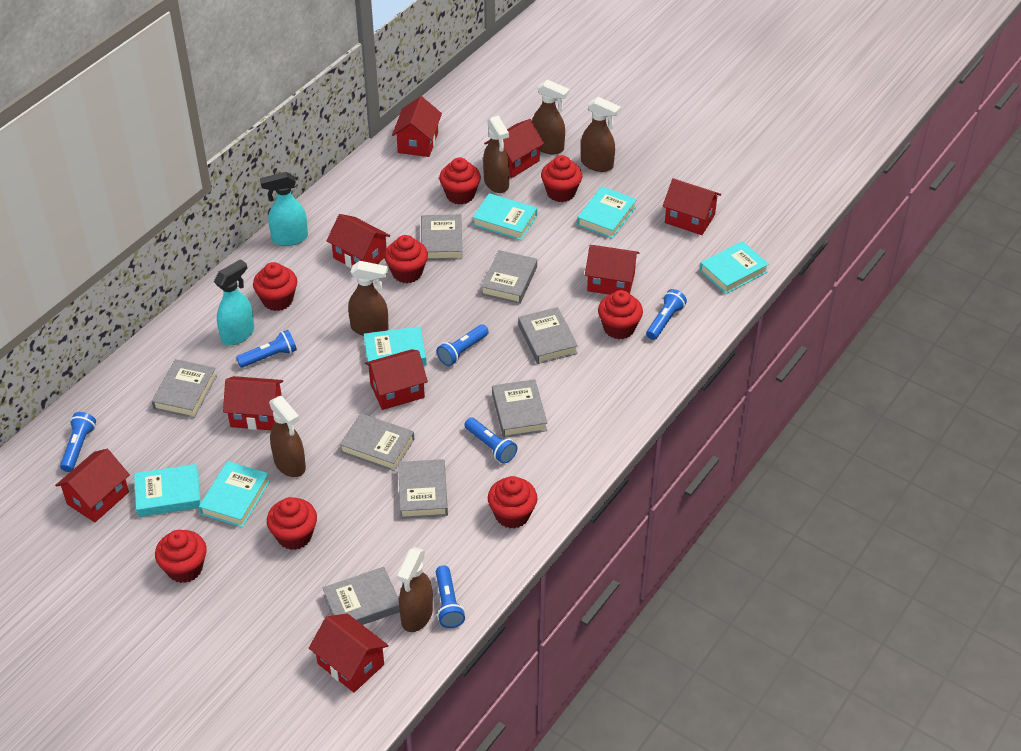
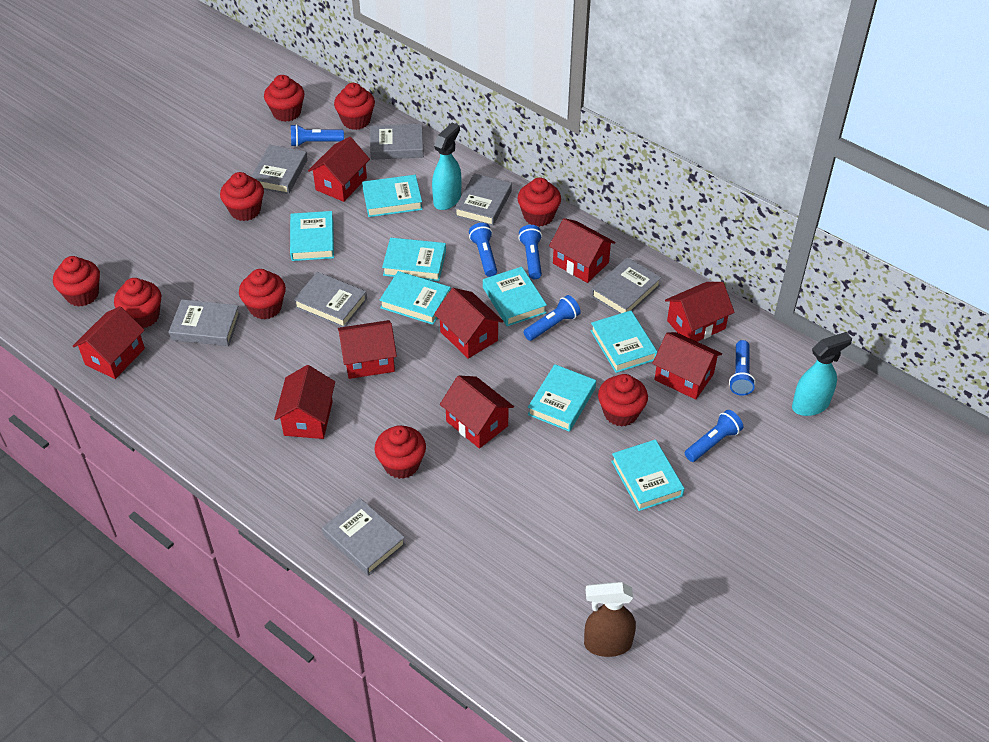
brown spray bottle: [269,396,306,477] [348,261,388,336] [397,547,433,632] [483,116,510,193] [532,79,570,154] [581,97,621,172] = 6 -> [584,582,636,657] = 1
grey book: [152,359,217,418] [323,567,400,625] [339,413,414,471] [398,459,448,519] [421,214,463,260] [481,250,537,304] [492,379,547,438] [518,307,578,364] = 8 -> [169,299,240,346] [251,145,308,194] [293,272,367,327] [322,498,406,576] [370,124,424,160] [455,173,512,226] [591,257,661,314] = 7
red cupcake: [155,530,207,583] [253,262,297,311] [267,497,317,550] [385,235,428,283] [439,157,481,204] [488,476,538,529] [541,155,582,202] [598,290,643,339] = 8 -> [53,256,100,307] [114,278,161,328] [220,172,264,221] [239,269,286,319] [264,75,305,122] [334,83,375,130] [374,425,426,479] [518,178,561,227] [598,374,648,427] = 9
turquoise book: [134,464,201,517] [199,461,270,527] [364,327,427,368] [473,193,537,240] [577,187,637,238] [700,241,769,294] = 6 -> [290,211,334,261] [362,175,423,217] [380,271,451,325] [382,238,446,281] [483,267,547,326] [528,364,596,432] [591,311,657,373] [611,439,684,511] = 8

